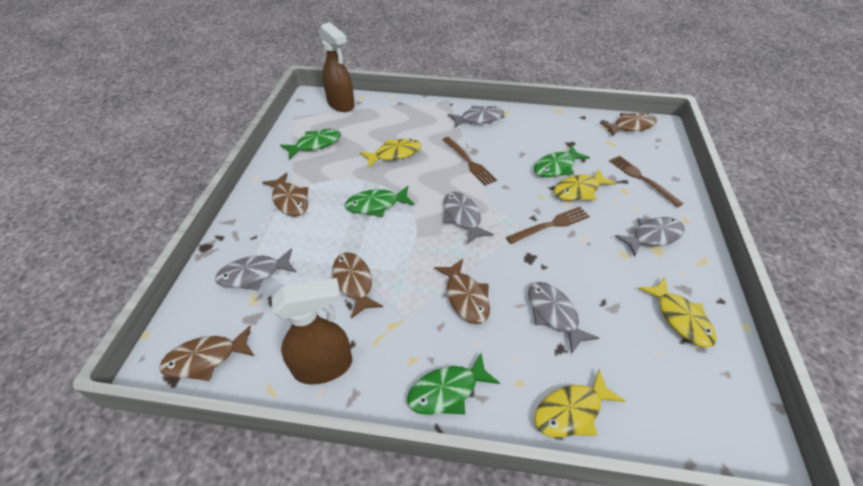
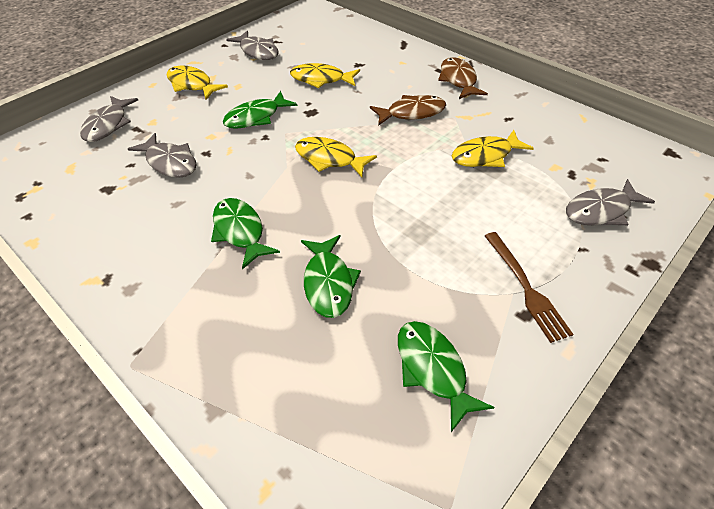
brown fish: [159,326,254,381] [262,172,308,216] [332,252,383,319] [434,259,490,324] [600,113,657,136] = 5 -> [370,95,446,126] [438,57,488,99] = 2
brown fork: [443,137,497,186] [506,207,590,244] [609,155,683,207] = 3 -> [485,232,573,343] = 1
brown spray bottle: [272,278,352,385] [319,22,355,112] = 2 -> none = 0
grey fish: [215,249,296,290] [444,192,494,244] [448,106,504,128] [528,282,599,354] [615,217,684,257] = 5 -> [80,96,138,142] [128,133,197,178] [226,31,279,60] [566,179,655,225] = 4

